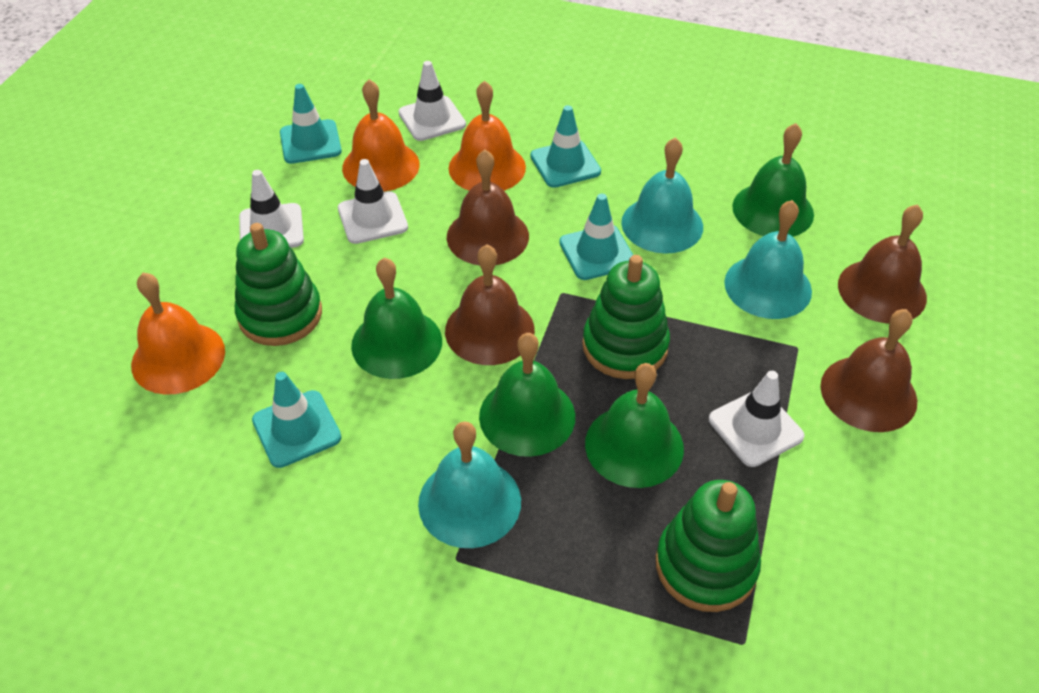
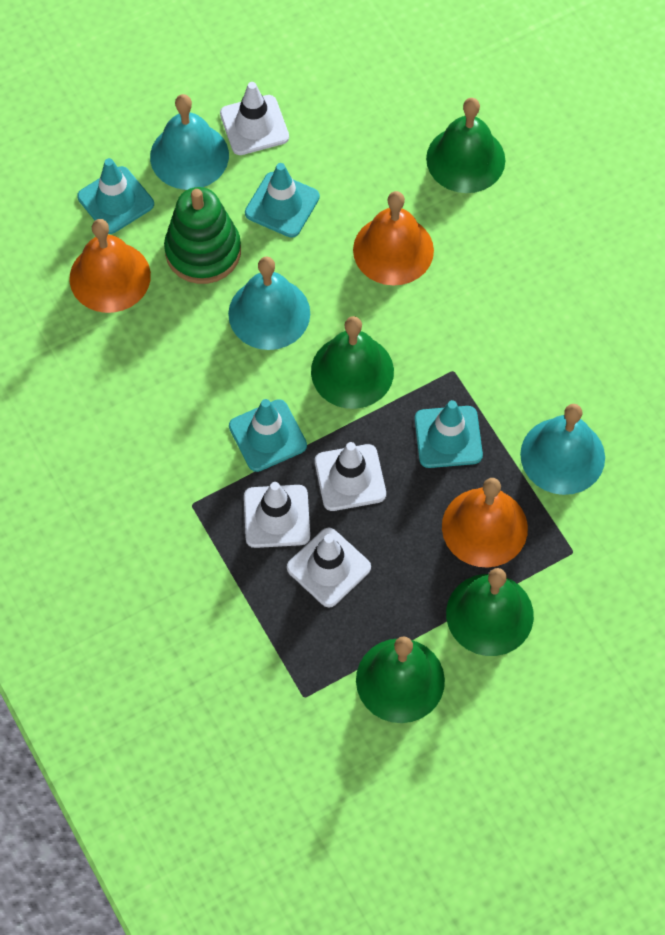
brown bell: [445,245,535,365] [447,149,529,265] [820,309,917,432] [838,204,927,323] = 4 -> none = 0
green stacking toy: [235,223,322,346] [582,255,670,379] [656,480,761,612] = 3 -> [164,187,241,284] = 1

